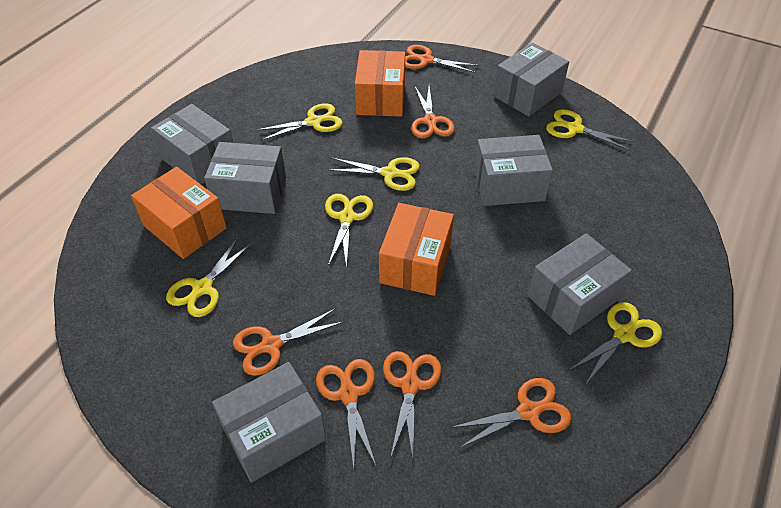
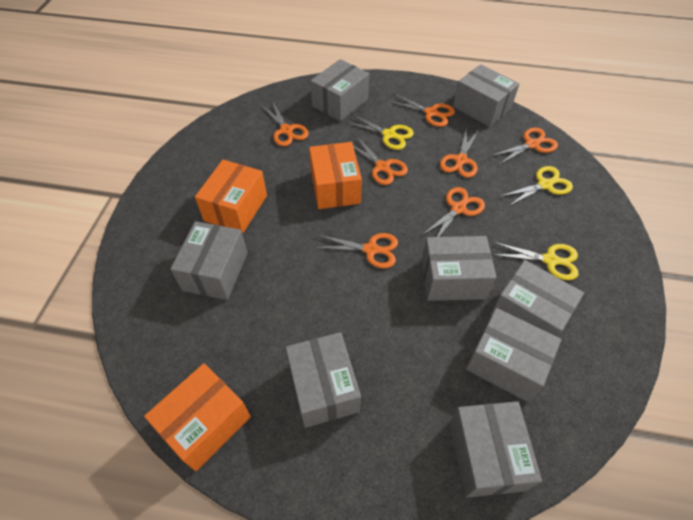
grey box: [151,104,233,185] [204,142,286,214] [212,362,326,483] [474,135,553,206] [493,43,569,117] [527,233,632,335] = 6 -> [170,221,248,300] [285,332,361,428] [310,59,369,122] [421,236,497,301] [449,401,542,498] [453,64,519,127] [466,308,561,402] [490,260,584,337] = 8
orange scissors: [233,308,344,376] [316,359,377,469] [383,351,441,459] [405,45,479,73] [411,86,455,138] [450,378,572,448] = 6 -> [261,102,309,146] [314,233,398,268] [353,136,408,185] [388,94,455,127] [421,187,485,237] [440,127,479,178] [491,127,558,165] = 7
yellow scissors: [166,236,253,317] [256,103,343,141] [325,194,373,269] [328,157,420,191] [546,109,635,151] [569,302,662,385] = 6 -> [345,114,414,150] [492,242,578,280] [499,166,573,207] = 3

